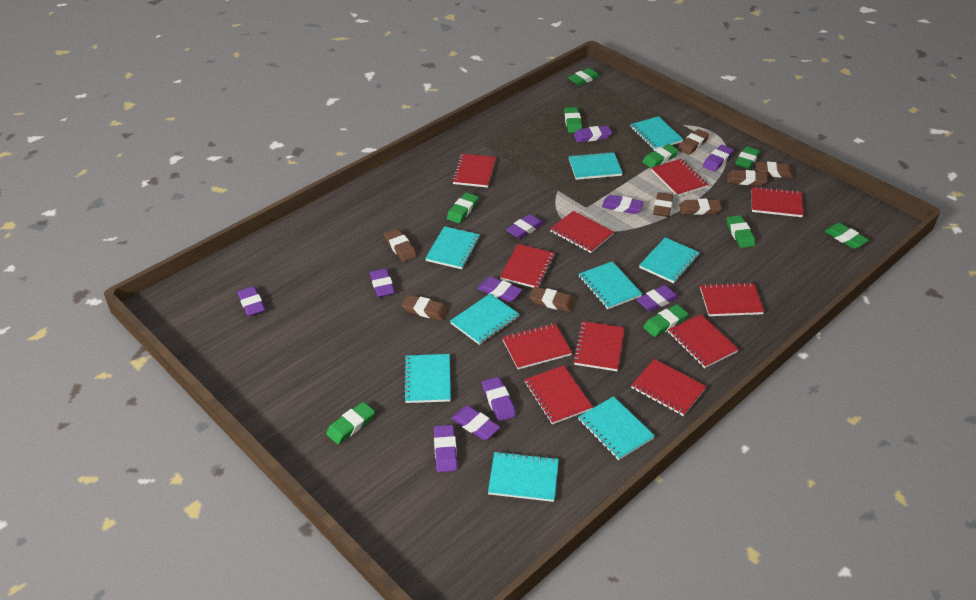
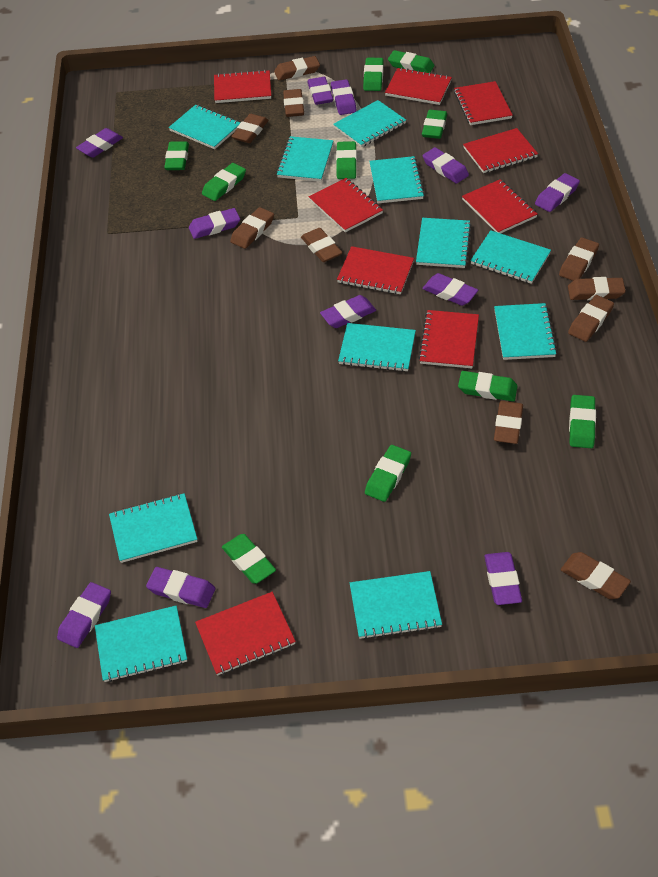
brown eraser: [384,229,417,262] [401,295,448,321] [529,286,575,312] [653,192,673,217] [678,129,709,155] [679,199,722,215] [727,170,767,186] [755,162,794,178] = 8 -> [230,207,274,249] [231,114,269,143] [274,56,320,80] [283,89,304,117] [301,228,343,262] [494,401,523,444] [559,237,599,281] [561,552,631,599] [568,277,626,300] [568,295,614,342] = 10
green eraser: [326,402,375,444] [447,192,479,223] [564,107,582,133] [568,68,600,86] [642,144,679,168] [643,304,688,337] [727,215,755,248] [735,146,760,169] [825,223,869,249] = 9 -> [164,141,189,170] [202,163,246,201] [222,534,276,584] [336,141,357,179] [363,58,384,91] [365,445,411,502] [388,50,434,73] [422,110,447,139] [458,371,518,401] [569,395,596,448] = 10
red notebook: [452,154,496,188] [500,244,555,288] [502,323,572,369] [524,365,593,424] [550,211,614,253] [573,321,625,371] [631,359,707,416] [651,159,708,197] [668,314,739,368] [700,282,765,316] [751,186,804,217] = 11 -> [195,592,296,676] [214,70,271,103] [309,178,383,232] [337,246,414,294] [385,68,452,105] [418,310,479,368] [454,81,513,125] [462,179,538,233] [463,128,538,173] = 9
turquoise notebook: [403,354,451,403] [425,226,480,269] [450,293,520,345] [488,451,559,502] [569,152,623,180] [578,396,655,460] [579,261,642,309] [630,116,684,150] [639,237,700,283] = 9 -> [95,606,187,682] [109,493,197,563] [169,105,240,149] [276,136,333,182] [333,100,406,148] [338,323,416,372] [350,571,442,639] [369,156,425,203] [416,218,472,268] [471,230,551,284] [494,303,557,360] = 11

